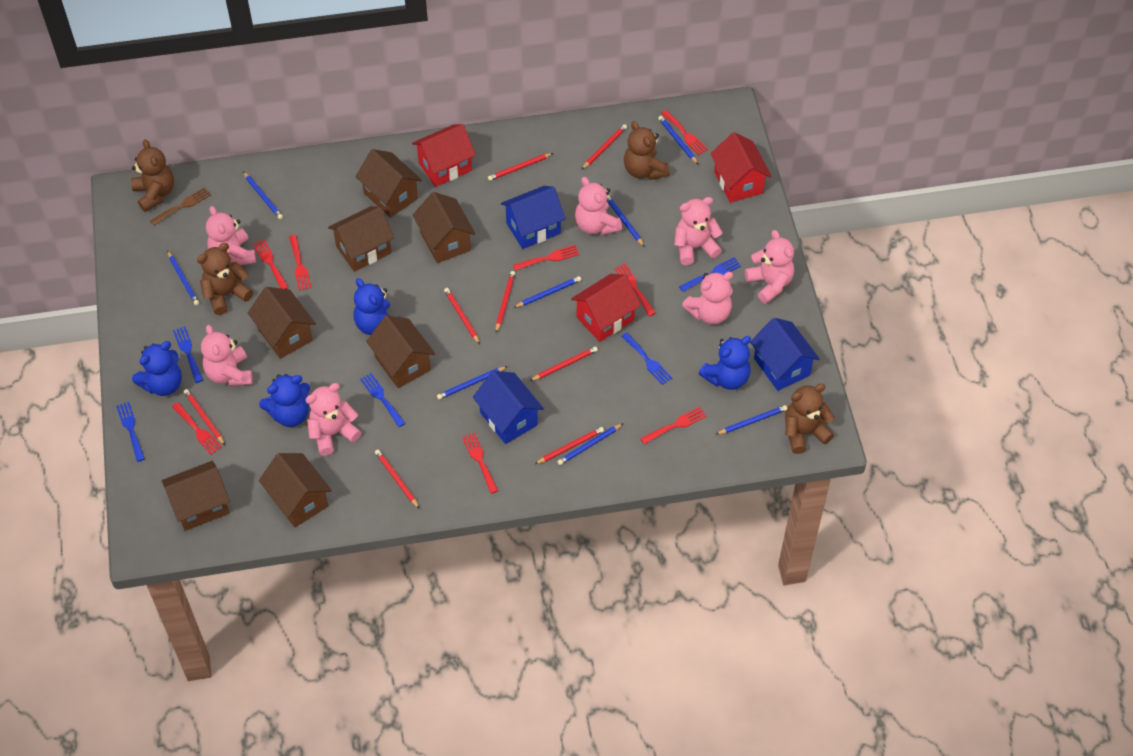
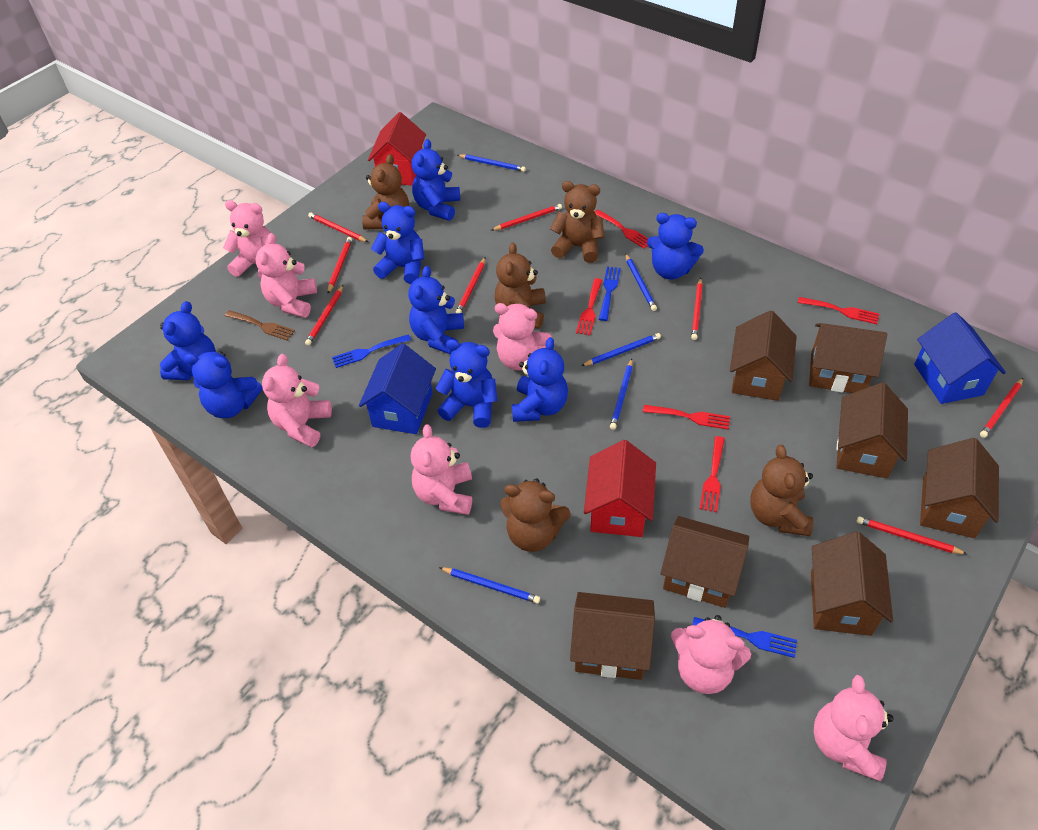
blue fork: [116,402,145,462] [173,326,203,383] [360,373,406,427] [621,332,672,385] [679,257,741,292] = 5 -> [332,334,411,368] [599,266,621,321] [692,617,797,658] = 3
blue house: [473,371,544,444] [501,186,565,249] [750,318,820,391] = 3 -> [359,344,436,434] [914,312,1006,404] = 2
blue pencil: [168,251,199,305] [243,172,283,219] [437,366,508,400] [514,276,581,308] [557,423,623,465] [607,196,644,246] [658,116,699,165] [717,405,788,434] = 8 -> [439,567,540,604] [458,154,526,172] [581,333,661,366] [610,359,633,430] [625,254,657,311] = 5
blue teddy bear: [132,341,182,396] [259,374,310,427] [353,278,400,335] [699,336,751,390] = 4 -> [160,301,216,380] [184,351,263,418] [371,202,424,284] [408,266,464,354] [411,139,460,221] [435,339,498,428] [512,337,568,422] [647,213,704,280] = 8
brown teddy bear: [131,139,174,212] [197,243,253,315] [624,121,670,180] [785,384,835,454] = 4 -> [362,154,409,229] [495,242,546,329] [500,478,571,552] [550,181,605,263] [750,445,813,536] = 5
red fork: [172,402,222,455] [253,239,289,289] [289,235,311,291] [462,433,498,494] [513,245,579,271] [615,263,656,316] [640,407,707,444] [661,110,708,155] = 8 -> [576,278,602,335] [595,210,649,249] [643,405,730,430] [700,436,725,513] [798,297,879,324] = 5
red house: [412,124,476,187] [571,274,641,342] [710,132,772,203] = 3 -> [368,112,426,185] [584,440,656,537] = 2

